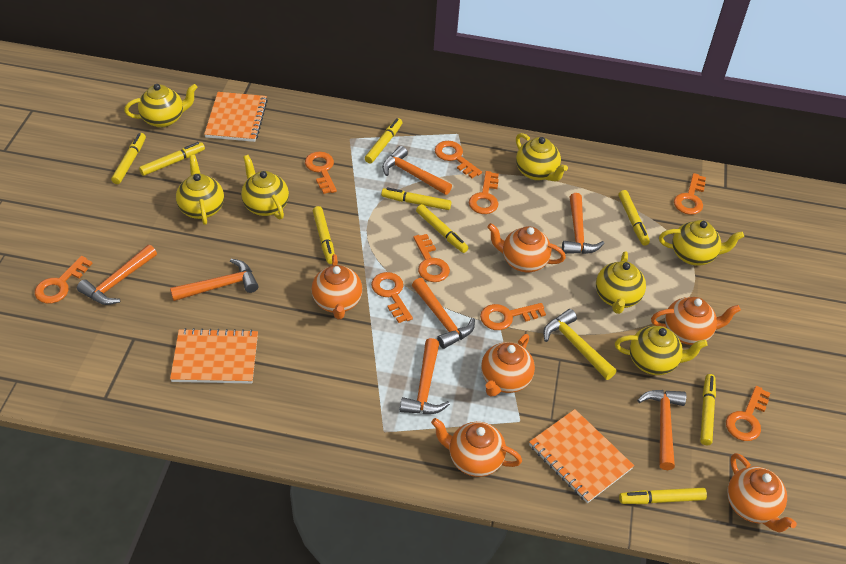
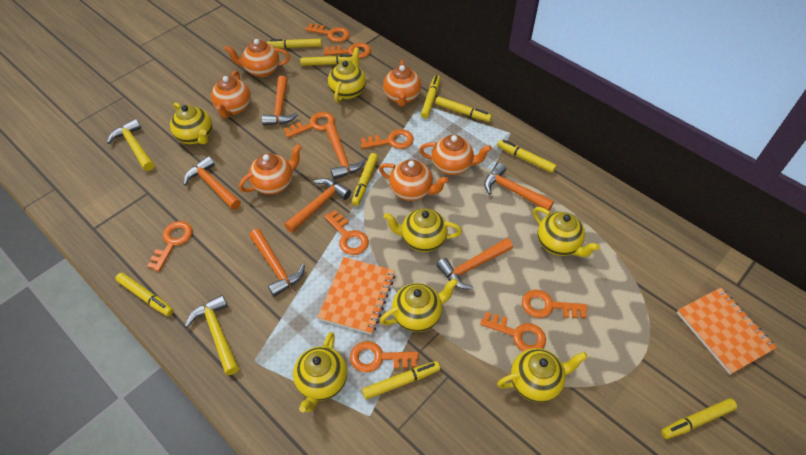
orange notebook: [170,328,258,384] [204,92,268,142] [529,409,634,503] = 3 -> [317,257,395,335] [677,288,777,375] = 2
yellow hammer: [543,309,617,380] = 1 -> [107,119,154,171] [185,295,239,375] = 2

